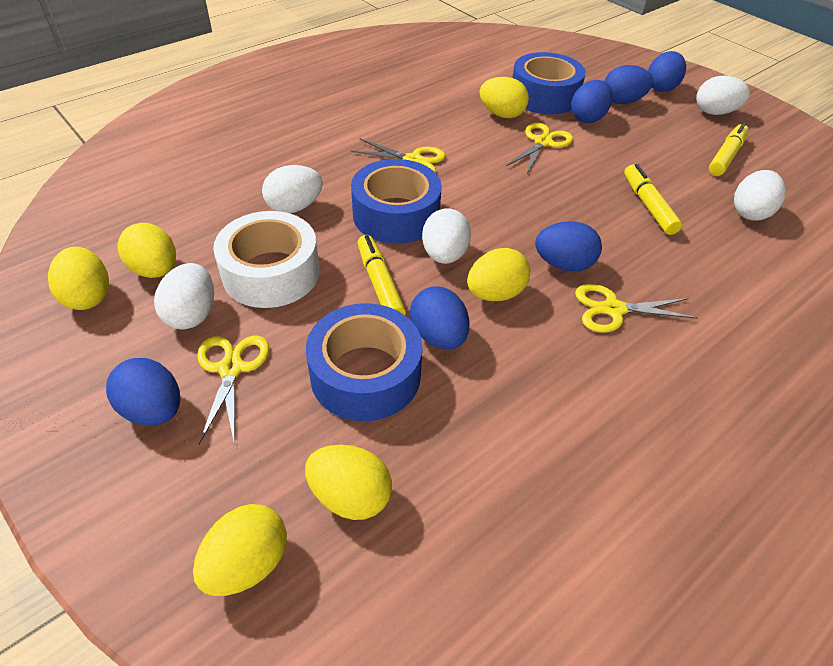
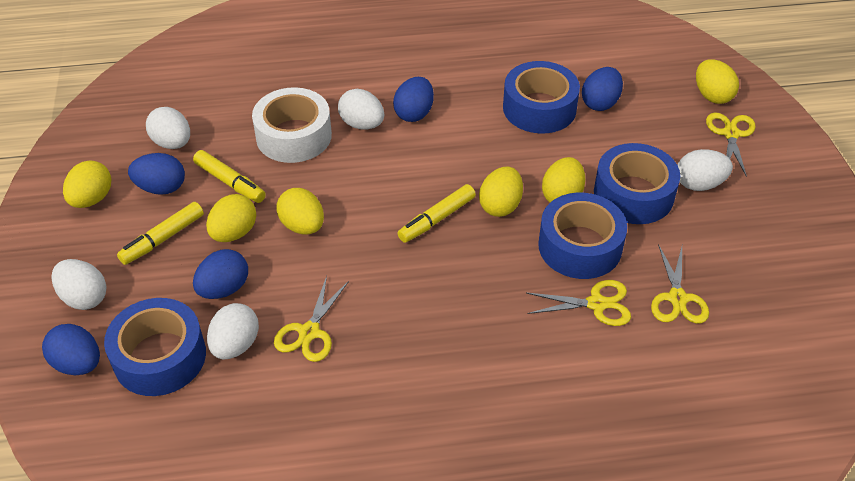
blue egg: [106,358,180,426] [410,286,470,349] [535,221,602,271] [571,80,613,123] [605,65,653,104] [648,51,686,92] = 6 -> [42,324,100,375] [128,153,185,195] [193,249,248,299] [393,77,434,122] [582,67,623,111] = 5
blue tape: [306,303,423,421] [351,159,442,244] [512,52,586,115] = 3 -> [104,298,206,396] [503,61,580,133] [538,193,627,279] [594,143,680,224] = 4

